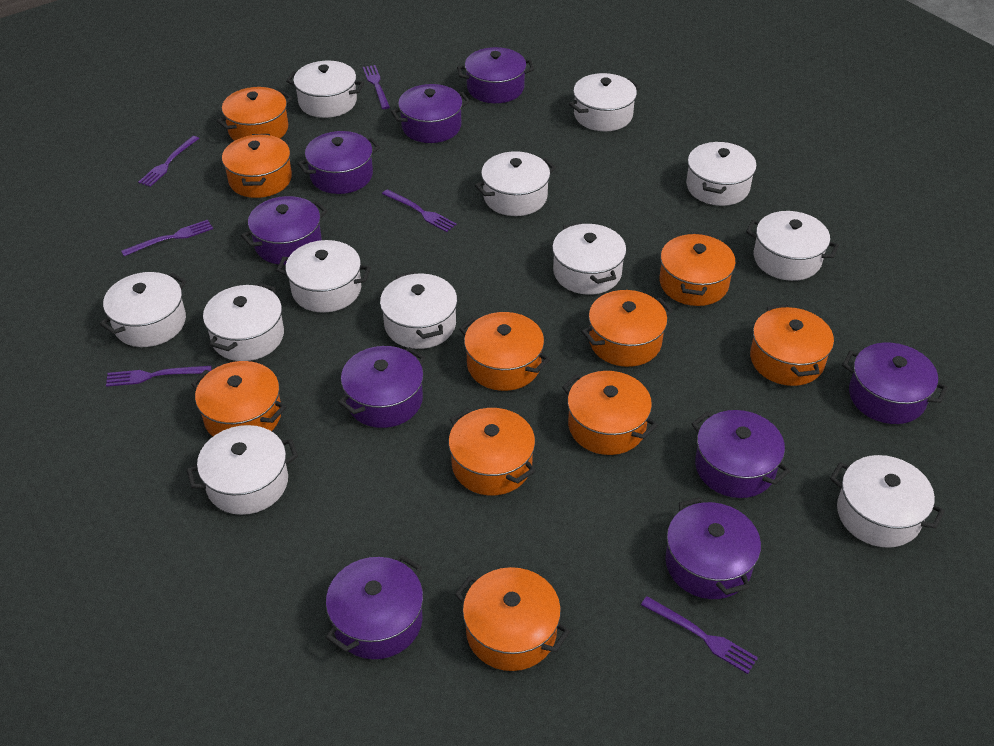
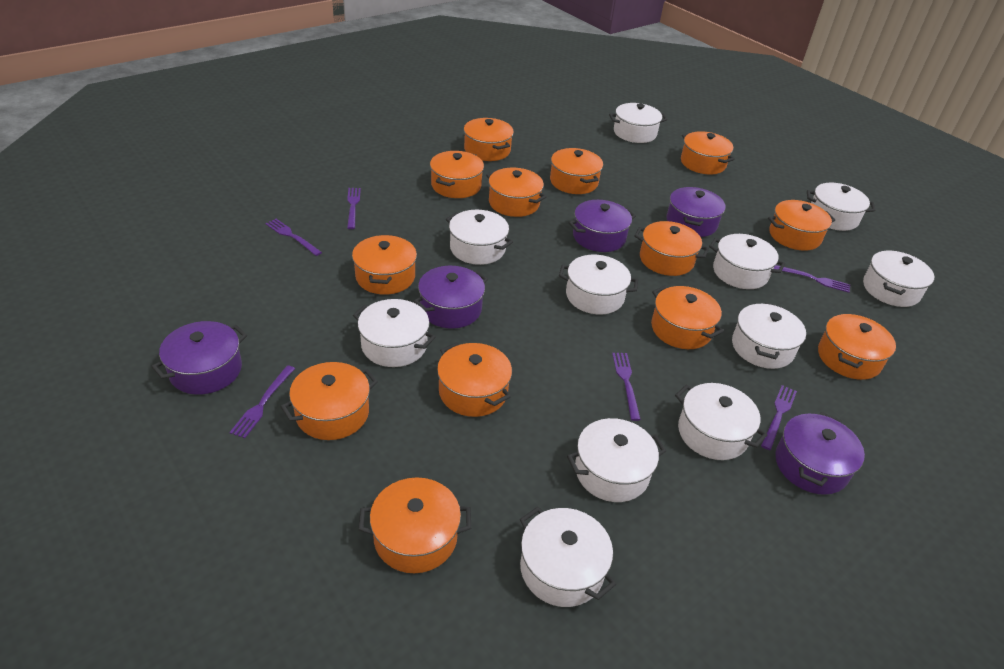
orange pot: [191,361,286,436] [217,87,292,141] [222,134,292,198] [448,408,535,495] [455,567,570,671] [459,312,550,391] [562,371,658,455] [581,290,673,367] [659,232,736,306] [750,304,834,386] = 10 -> [281,362,378,440] [352,234,417,295] [358,477,471,573] [430,151,484,198] [437,342,512,417] [464,118,514,161] [486,168,547,217] [550,148,603,194] [634,221,709,276] [651,286,724,349] [681,131,735,174] [768,200,835,251] [818,314,896,380] = 13
purple pot: [241,196,328,265] [297,131,380,194] [326,555,423,659] [338,346,425,428] [391,84,470,143] [457,47,534,103] [665,497,761,599] [692,410,790,498] [842,342,948,424] = 9 -> [151,321,247,395] [413,266,488,329] [569,200,636,252] [666,187,725,237] [775,412,865,495] = 5
white pot: [100,272,187,347] [187,425,298,515] [203,283,284,361] [276,240,371,313] [286,61,364,118] [380,271,457,349] [475,151,556,216] [552,222,626,295] [569,73,640,131] [686,141,757,206] [746,211,839,281] [830,455,945,548] = 12 -> [353,299,436,367] [446,210,513,265] [520,506,616,607] [559,255,638,314] [567,418,666,502] [609,103,668,143] [675,383,767,460] [709,234,785,289] [732,302,806,369] [807,183,876,231] [863,251,934,307] = 11

